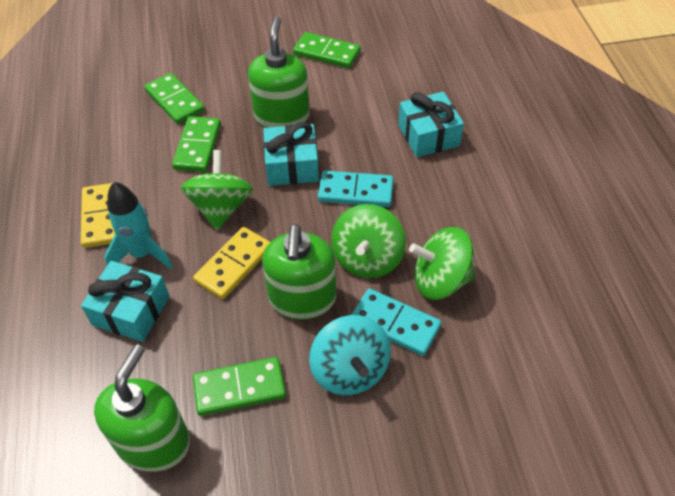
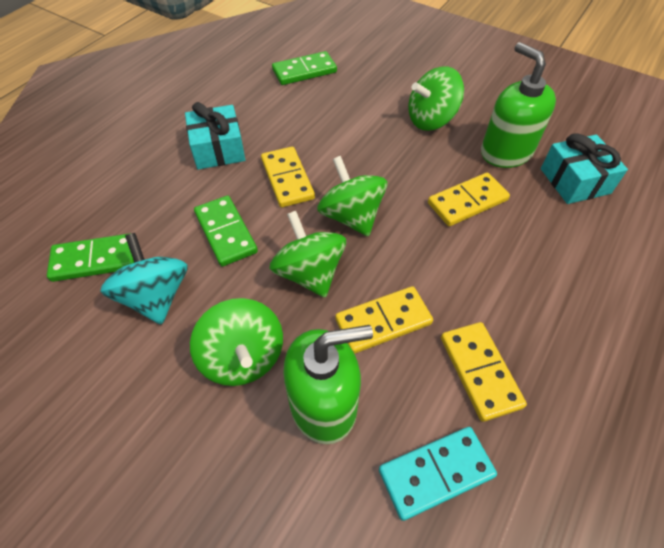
green domino: [144,73,205,124] [172,116,221,172] [193,357,286,416] [293,32,361,68] = 4 -> [47,233,134,282] [194,196,258,266] [272,51,337,85] = 3
green soap dispenser: [94,345,190,472] [248,17,310,128] [262,224,336,320] = 3 -> [283,325,373,444] [481,42,556,168] = 2
green spinning top: [181,150,253,230] [331,204,406,278] [409,227,475,300] = 3 -> [190,298,283,386] [269,211,346,298] [317,156,387,237] [408,67,464,131] = 4
turquoise domino: [318,170,393,207] [351,288,441,356] = 2 -> [379,427,497,521] = 1
turquoise gift: [81,261,170,342] [263,122,319,186] [398,92,464,157] = 3 -> [185,102,245,170] [541,134,628,204] = 2
turquoise rocket: [104,182,173,269] = 1 -> none = 0
yellow domino: [81,183,115,248] [193,227,271,299] = 2 -> [261,147,315,207] [335,286,433,354] [428,173,510,226] [441,322,527,422] = 4

